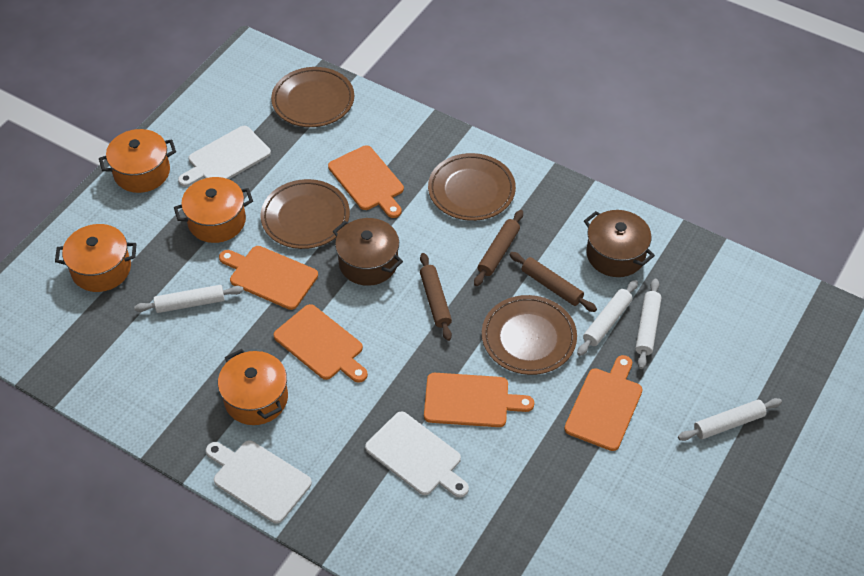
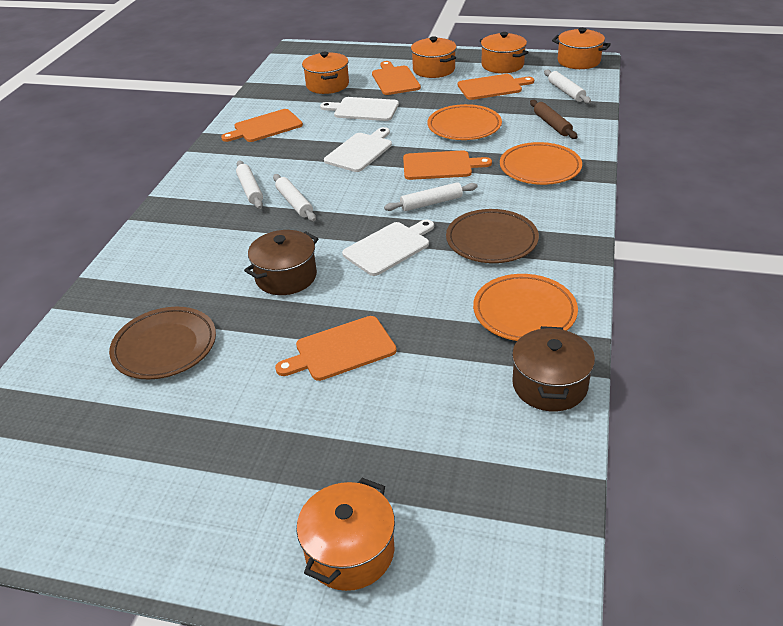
brown plate: [260,179,350,249] [271,67,354,127] [428,153,516,221] [482,295,577,375] = 4 -> [109,307,216,380] [446,209,539,263] = 2
brown rolling pin: [420,253,452,341] [474,210,523,286] [510,252,597,312] = 3 -> [530,100,578,139] = 1
orange plate: none = 0 -> [427,104,502,140] [473,274,578,341] [500,142,582,185] = 3
orange pot: [55,224,136,292] [99,129,176,193] [174,177,253,243] [218,349,288,425] = 4 -> [297,478,395,591] [302,52,349,94] [411,36,457,78] [480,32,529,73] [552,28,611,69] = 5

